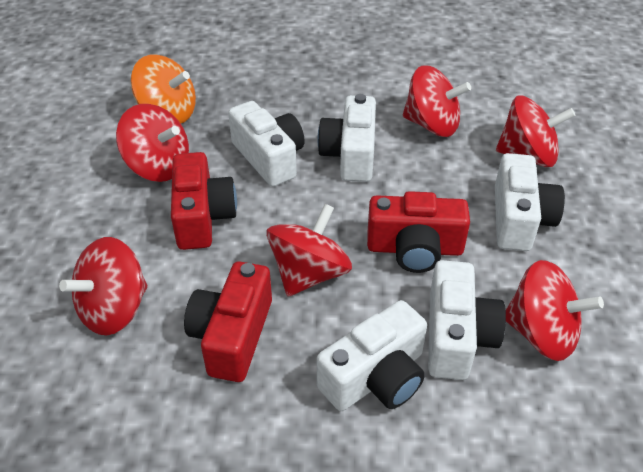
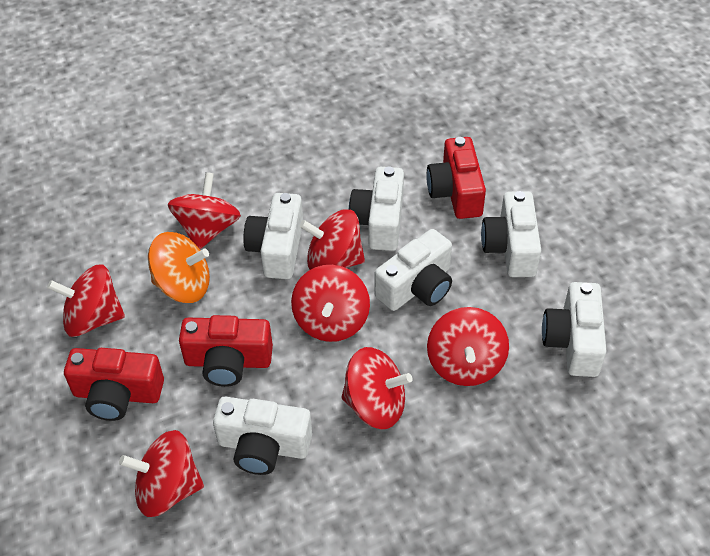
red spinning top: [59,237,148,335] [116,104,189,182] [266,204,352,297] [403,65,471,137] [496,96,576,167] [506,260,604,361] = 6 -> [47,264,125,337] [119,430,204,517] [168,172,241,249] [291,265,370,342] [300,209,365,270] [341,347,412,429] [427,307,509,386] = 7
white camera: [228,101,305,187] [317,94,376,182] [317,300,427,411] [428,260,506,380] [495,153,565,251] = 5 -> [213,396,312,475] [243,193,303,279] [349,167,404,251] [374,229,452,311] [481,191,542,277] [542,282,607,377] = 6

